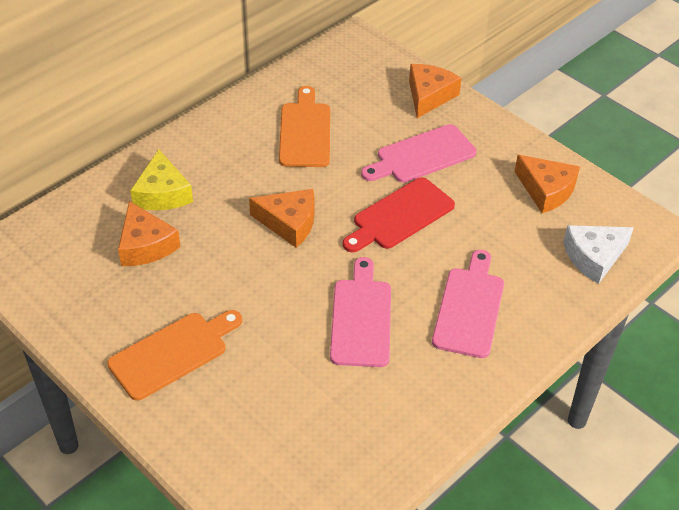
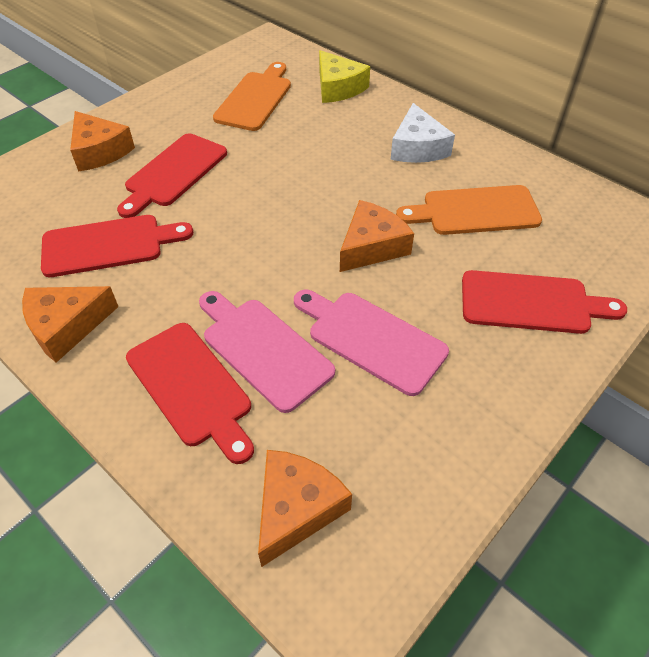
pink cutting board: [330,257,391,367] [361,124,477,183] [432,250,504,358] = 3 -> [199,291,335,413] [294,290,449,396] = 2
red cutting board: [343,177,455,252] = 1 -> [41,215,193,277] [117,133,227,218] [126,323,254,464] [462,270,627,334] = 4

